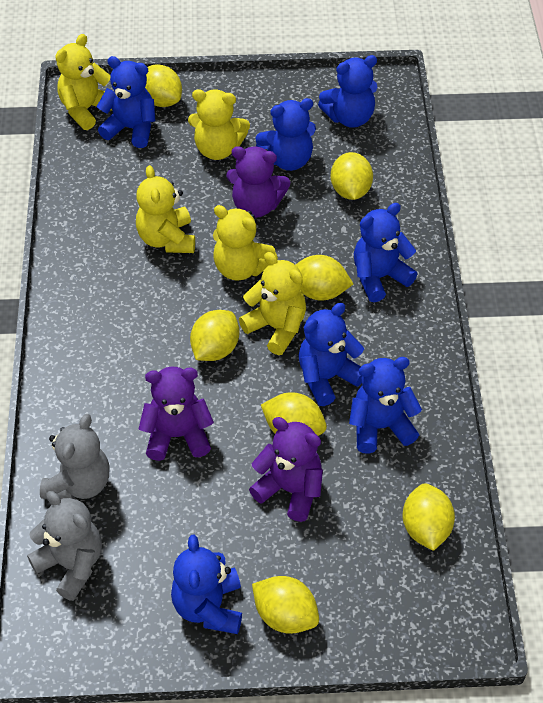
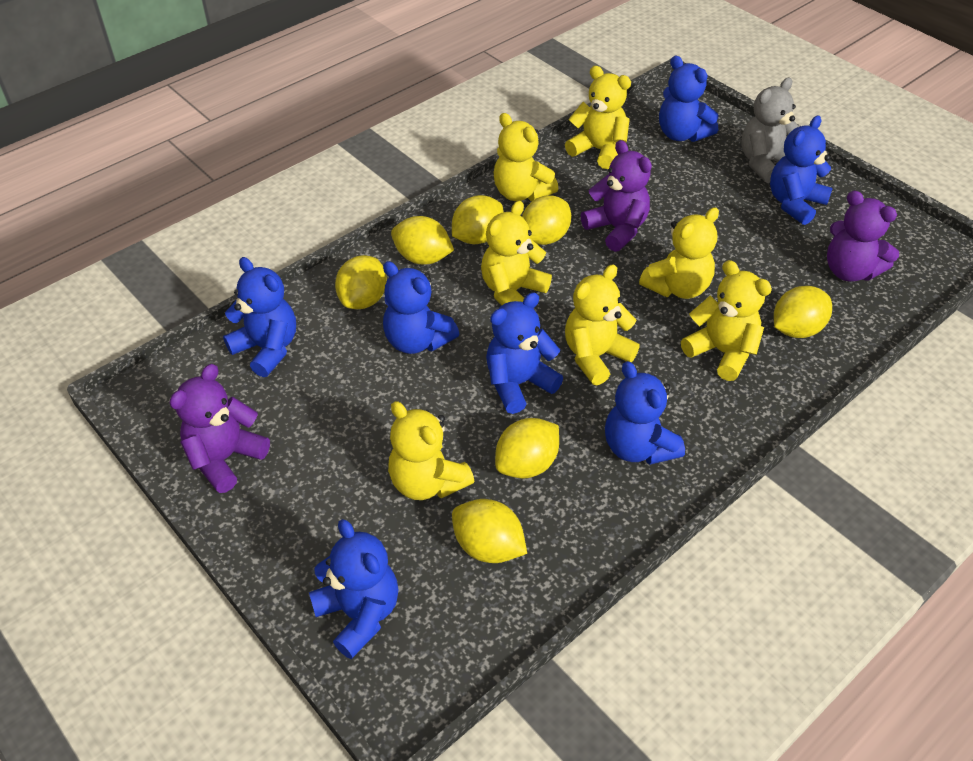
grey teddy bear: [27,491,102,601] [40,414,110,499] = 2 -> [742,78,799,183] = 1
yellow teddy bear: [55,34,112,130] [136,165,195,253] [188,89,250,160] [213,205,278,281] [239,252,306,355] = 5 -> [388,401,474,500] [481,201,552,305] [494,113,558,201] [565,66,631,169] [565,265,640,385] [639,207,719,299] [681,260,772,381] = 7

